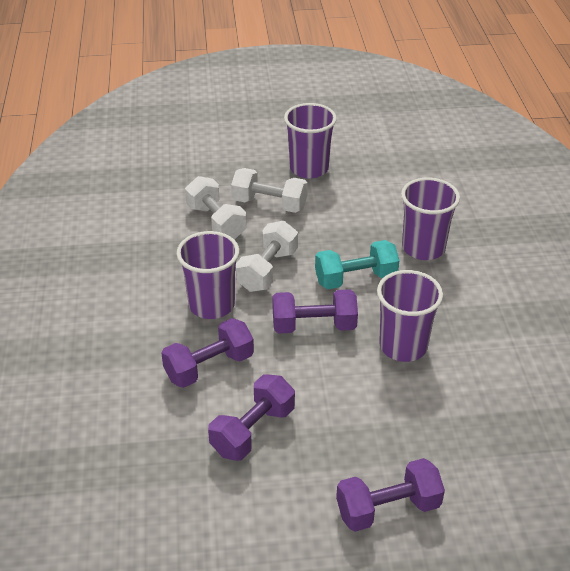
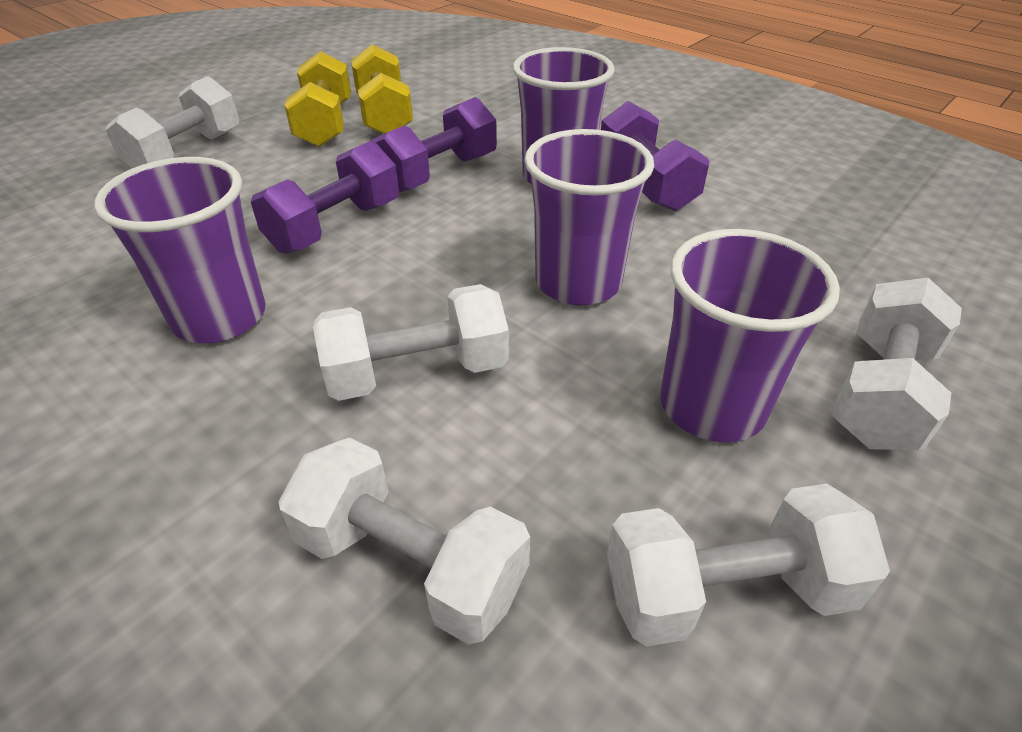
purple dumbbell: [161,318,254,388] [208,374,295,461] [272,289,358,334] [336,458,445,532] = 4 -> [251,141,399,254] [372,97,497,193] [601,101,710,211] = 3
turquoise dumbbell: [315,240,400,289] = 1 -> none = 0
white dumbbell: [185,176,247,240] [231,168,308,213] [236,221,298,292] = 3 -> [106,76,239,168] [278,438,530,645] [313,284,509,401] [607,484,890,647] [832,278,962,450] = 5
yellow dumbbell: none = 0 -> [284,51,351,147] [351,44,413,134] = 2

